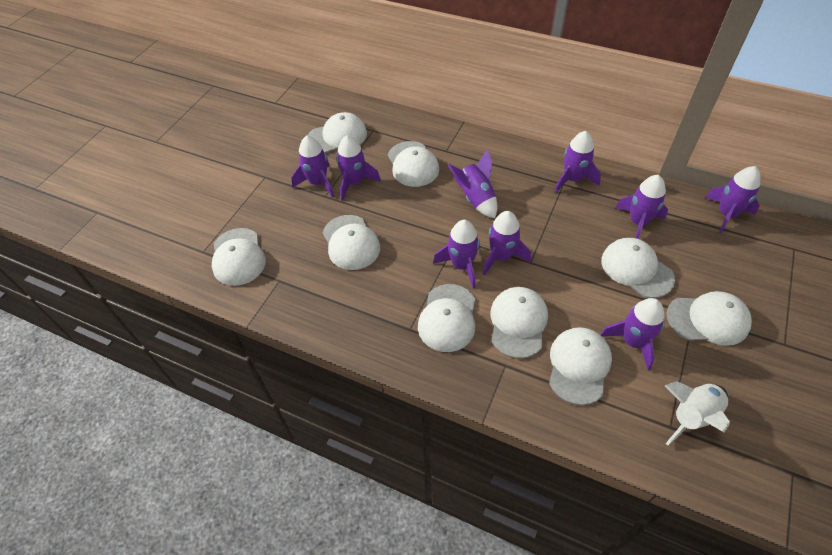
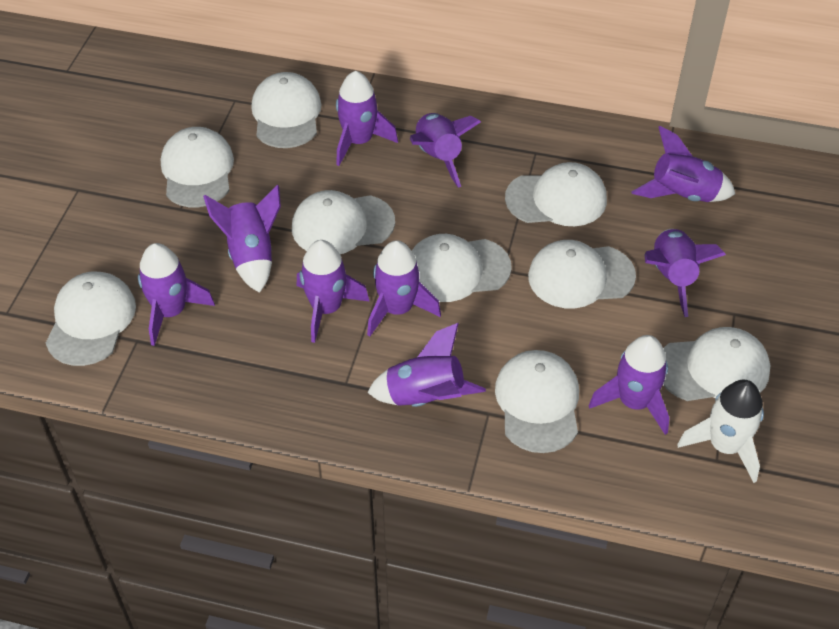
purple rocket: [291,135,334,197] [336,135,381,201] [433,220,480,288] [448,150,497,218] [483,211,531,276] [555,131,601,193] [600,298,665,370] [615,175,668,239] [705,166,761,234] = 9 -> [138,243,215,346] [203,185,281,293] [297,240,370,343] [336,71,398,166] [367,240,441,337] [368,323,486,407] [410,113,481,188] [589,335,669,435] [631,126,735,202] [644,229,726,317] = 10

